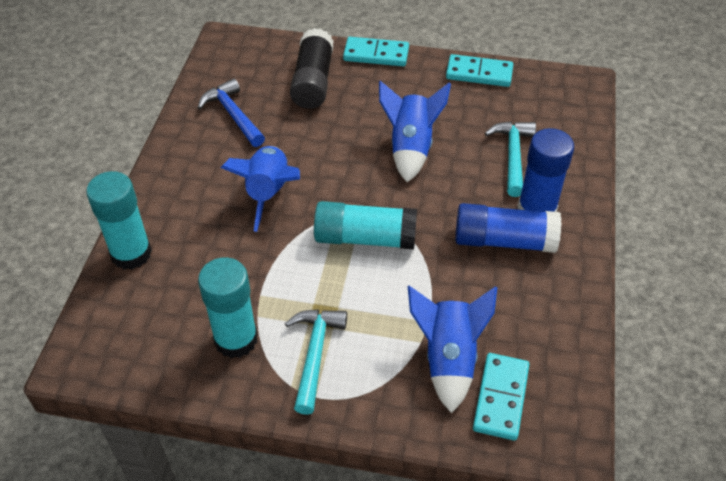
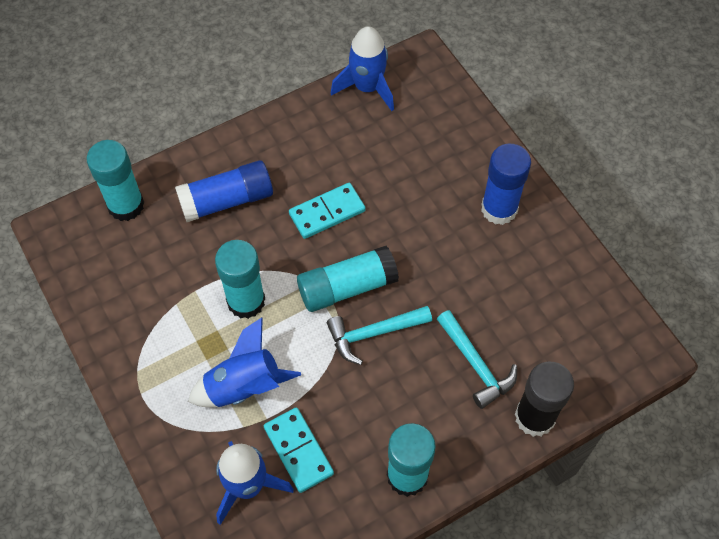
blue hammer: [198,78,265,147] = 1 -> none = 0
turquoise domino: [343,37,409,66] [446,54,513,87] [473,353,529,441] = 3 -> [264,407,334,493] [289,183,366,239] = 2
turquoise glue stick: [86,171,152,270] [198,257,258,358] [314,201,417,249] = 3 -> [86,140,144,221] [215,240,265,319] [297,246,399,312] [387,423,436,497] = 4

